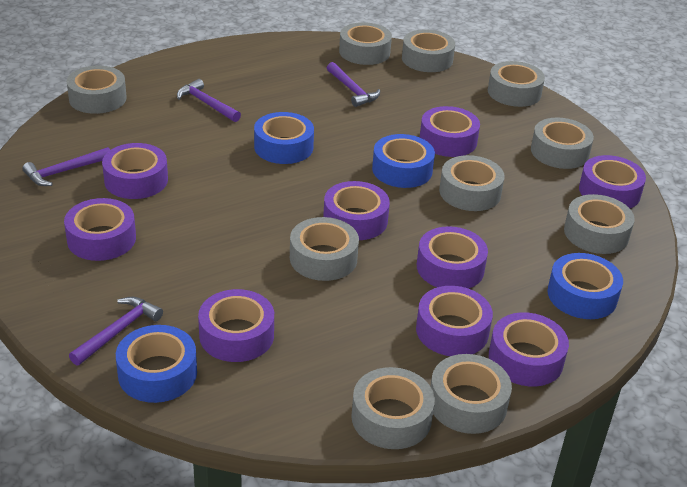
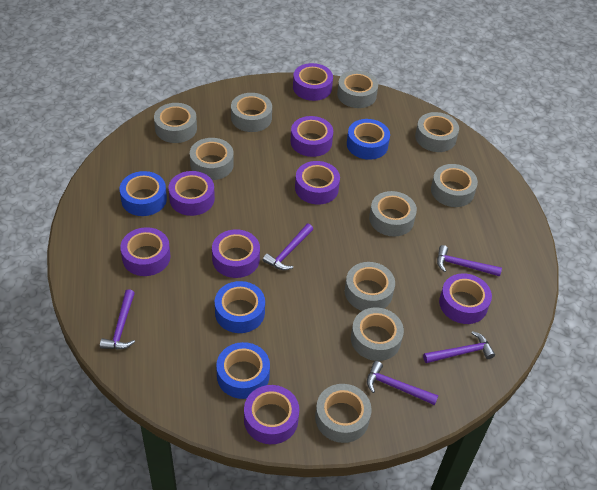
purple hammer: [22,147,110,186] [69,297,163,365] [177,79,241,122] [327,62,380,107] = 4 -> [100,289,135,349] [263,224,313,270] [367,361,439,405] [423,331,495,363] [437,245,502,277] = 5
purple tape: [64,198,136,261] [102,143,168,199] [198,289,274,362] [323,181,390,240] [416,286,493,356] [417,226,488,289] [420,106,480,157] [489,312,569,387] [579,155,646,208] = 9 -> [120,227,171,276] [168,171,215,216] [212,229,260,278] [244,385,299,444] [291,116,333,157] [293,63,333,101] [295,161,340,205] [439,273,492,324] = 8

